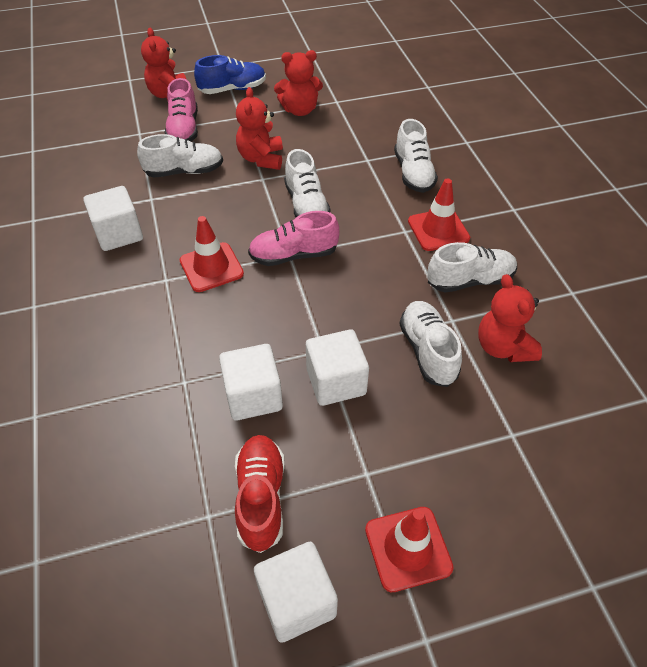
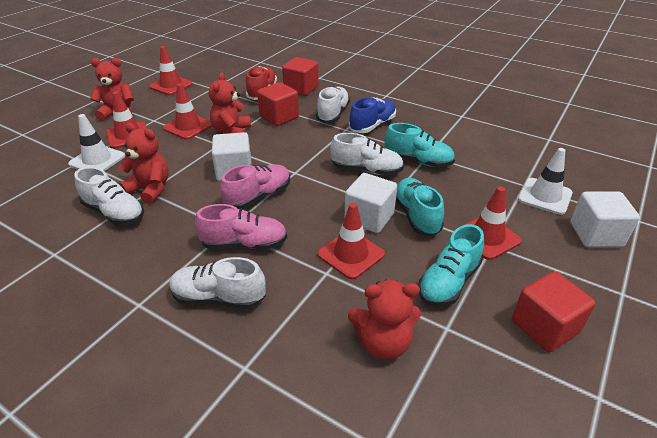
red cube: none = 0 -> [257,82,299,126] [282,57,319,96] [512,271,596,352] = 3
red traffic cone: [180,216,244,292] [365,507,454,592] [408,178,470,251] = 3 -> [106,91,147,148] [149,46,193,95] [163,83,212,140] [317,203,385,279] [455,186,522,260] = 5
turquoise shoe: none = 0 -> [384,123,455,167] [396,178,444,236] [418,224,484,306] = 3
white cube: [84,186,143,251] [219,344,283,421] [254,542,338,643] [306,329,369,406] = 4 -> [212,132,252,181] [344,173,397,233] [571,192,640,247] = 3
white shoe: [137,134,223,178] [284,149,331,218] [394,119,438,193] [399,301,462,387] [427,242,517,292] = 5 -> [74,167,144,225] [169,257,266,309] [316,86,350,123] [330,133,404,175] = 4
white traffic cone: none = 0 -> [68,114,125,171] [518,148,573,215] = 2

